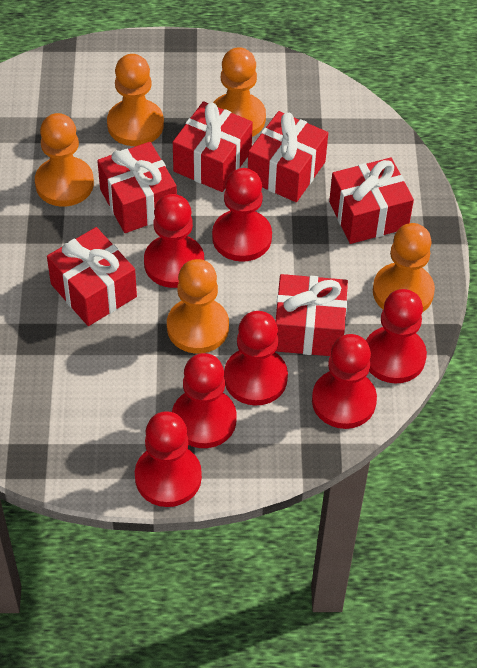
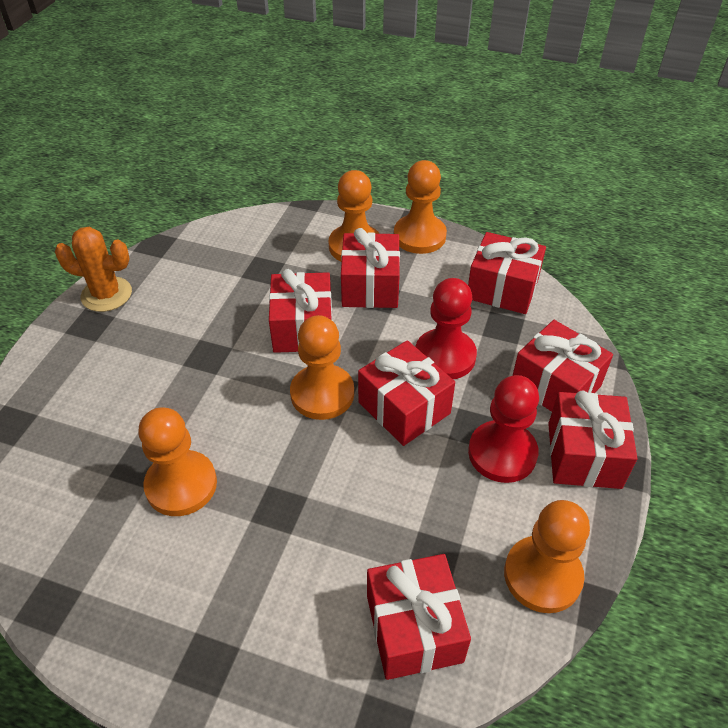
orange cactus: none = 0 -> [55,227,132,312] = 1
red gift: [47,227,137,326] [97,142,177,233] [173,101,253,192] [248,111,328,202] [275,274,348,356] [329,157,414,244] = 6 -> [269,269,332,353] [341,228,400,308] [358,340,455,446] [367,554,471,680] [468,232,546,314] [513,320,613,412] [548,391,638,489] = 7
red pawn: [135,411,202,507] [144,194,204,288] [172,353,237,448] [212,168,272,262] [224,311,288,406] [312,334,377,429] [366,289,427,383] = 7 -> [415,278,477,379] [468,375,539,483] = 2

